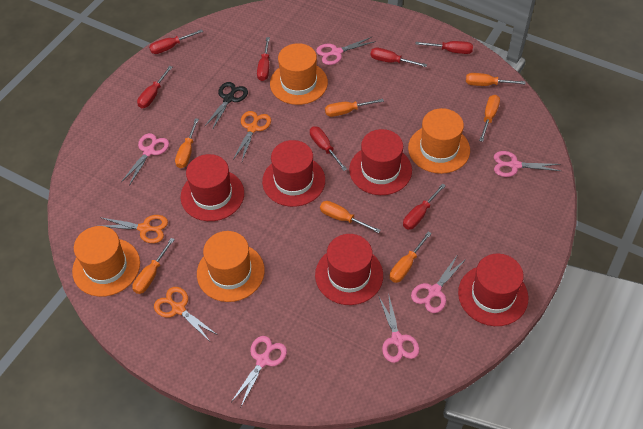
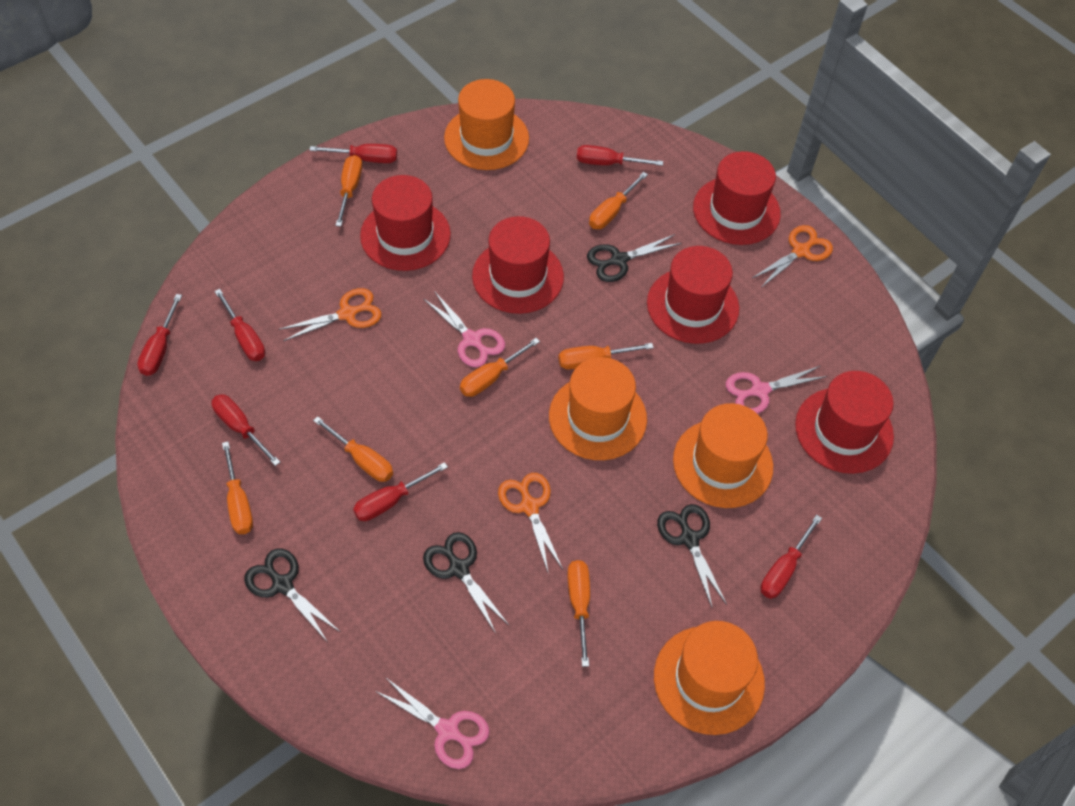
black scissors: [204,82,248,130] = 1 -> [244,548,340,641] [423,532,509,633] [587,234,681,282] [657,504,727,609] = 4
pink scissors: [121,133,169,186] [231,336,287,407] [316,37,376,65] [378,293,420,363] [411,254,467,313] [494,151,561,177] = 6 -> [375,677,490,769] [424,291,505,367] [726,366,827,414] = 3

